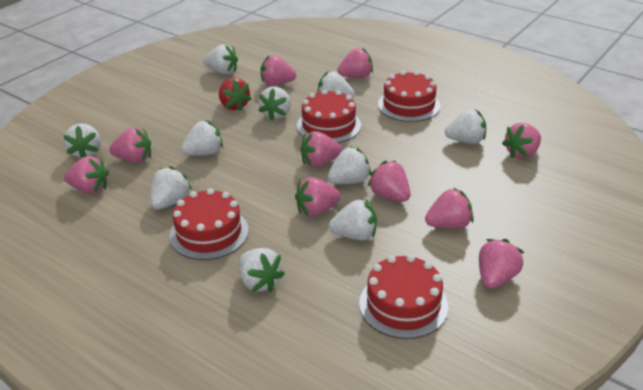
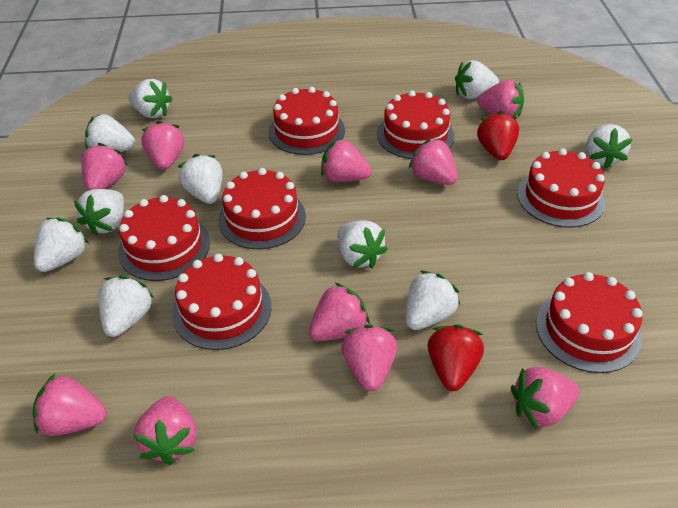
red cake: [169,188,249,260] [297,89,361,143] [359,255,448,339] [378,71,440,122] = 4 -> [118,195,210,281] [172,254,271,350] [218,168,306,249] [269,87,345,155] [377,90,455,159] [517,148,605,228] [536,272,643,373] = 7
red strawberry: [219,78,251,111] = 1 -> [428,324,484,391] [477,111,519,160] = 2

